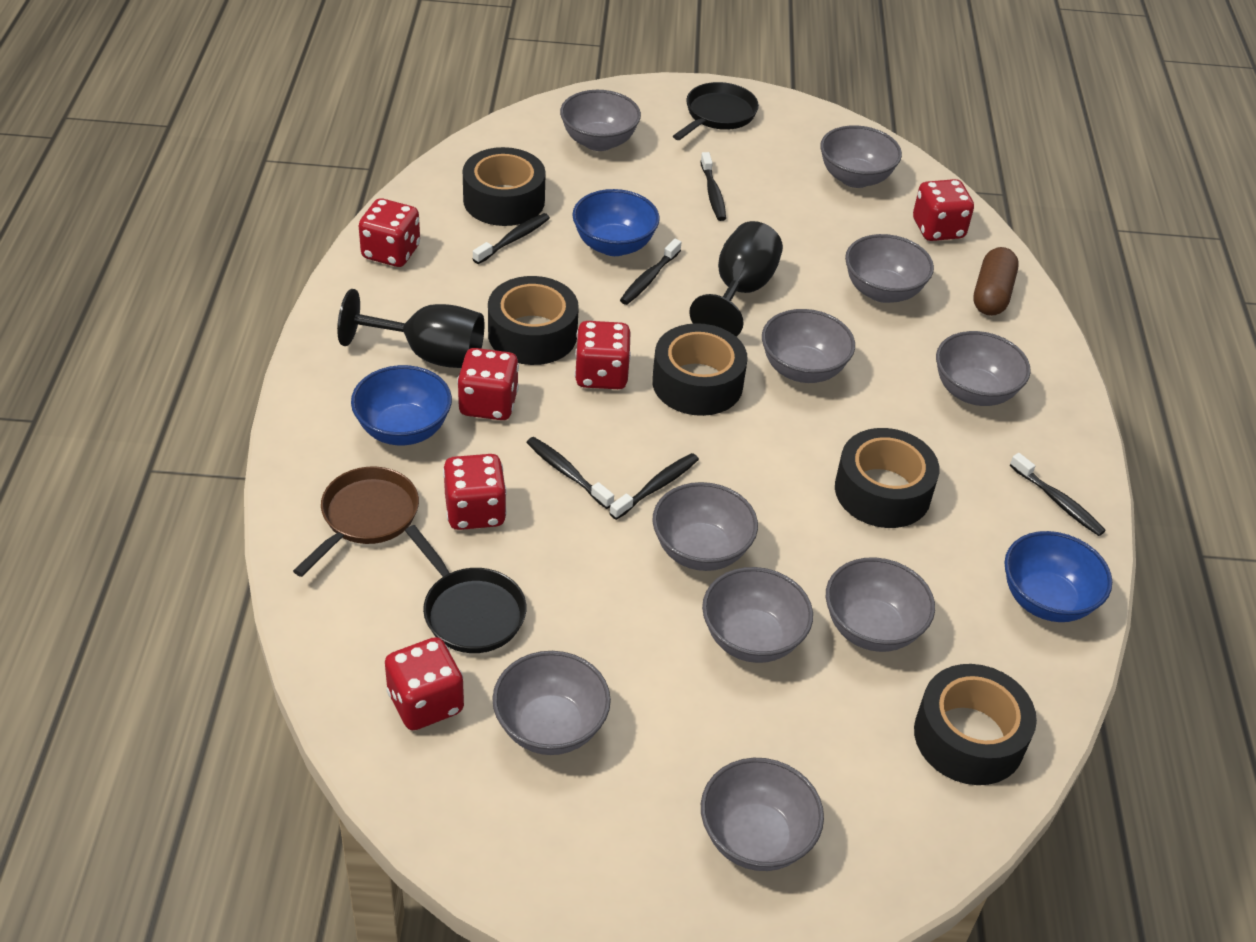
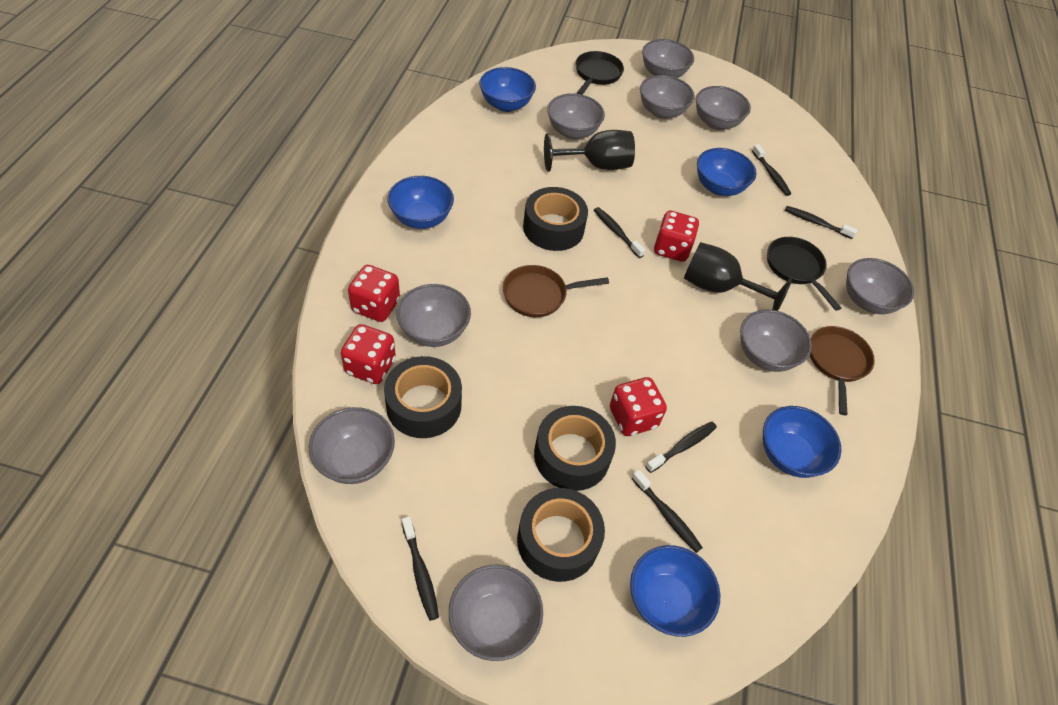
black tape: [463,147,546,226] [488,276,579,365] [652,323,748,416] [835,428,939,528] [914,664,1037,785] = 5 -> [384,356,462,438] [517,488,605,582] [523,187,588,251] [534,406,616,491] = 4
blue bowl: [351,365,452,445] [572,189,660,256] [1004,531,1112,622] = 3 -> [387,176,454,229] [479,67,536,112] [630,545,721,637] [697,148,757,196] [763,406,842,478] = 5
brown capsule: [973,247,1019,316] = 1 -> none = 0
brown pan: [293,466,419,577] = 1 -> [503,265,609,317] [810,326,875,415] = 2
grey bowl: [492,651,611,755] [560,90,641,151] [652,482,758,571] [701,758,824,871] [702,567,813,663] [762,309,855,383] [820,125,902,188] [826,557,935,652] [845,234,934,303] [936,331,1031,406] = 10 -> [309,407,395,484] [397,284,471,347] [449,565,543,661] [547,93,605,139] [640,75,695,119] [642,39,694,78] [696,86,751,130] [740,310,812,372] [846,258,914,314] = 9
red dice: [359,198,420,267] [385,637,464,730] [443,454,507,530] [457,348,519,420] [574,321,631,389] [913,179,974,241] = 6 -> [341,324,396,384] [348,265,400,322] [610,377,667,436] [654,211,699,262] = 4

